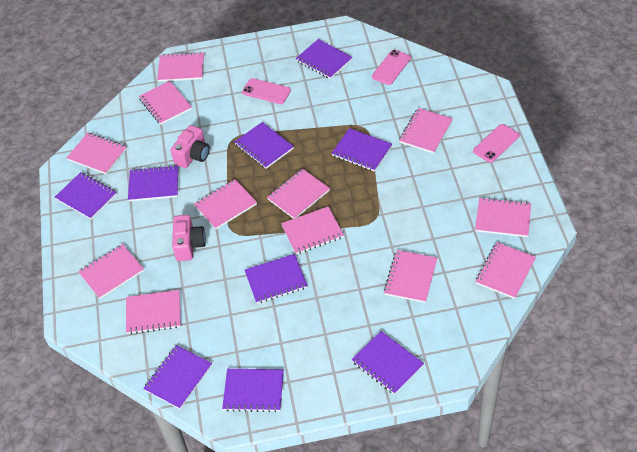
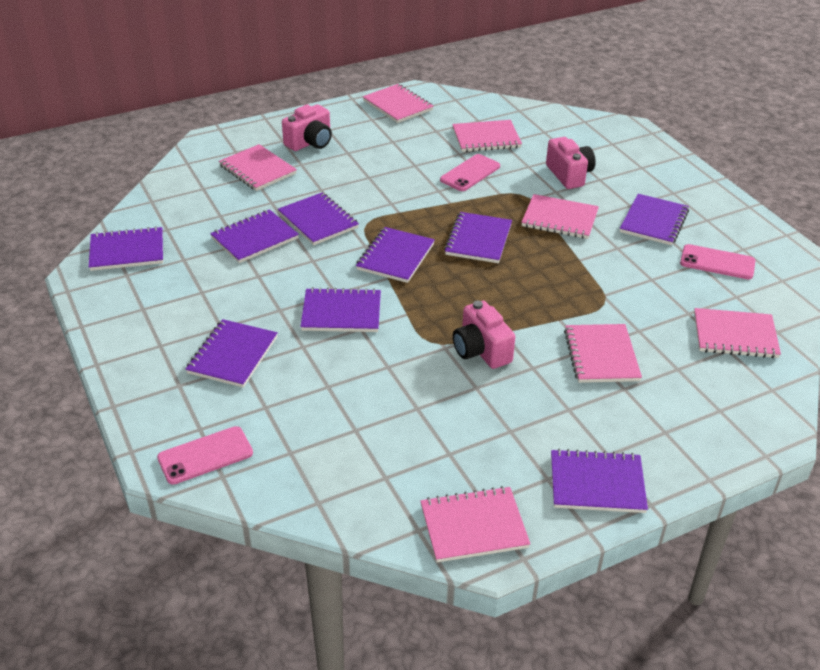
pink camera: [170,125,210,168] [172,215,206,261] = 2 -> [282,104,332,151] [453,301,515,369] [546,137,596,189] = 3
pink notebook: [67,133,127,174] [78,244,144,299] [126,290,181,334] [139,81,192,125] [157,52,204,82] [194,179,257,229] [267,168,330,219] [281,206,344,254] [384,250,437,303] [399,108,453,153] [475,197,531,237] [476,242,536,299] = 12 -> [219,144,297,191] [363,84,434,123] [420,486,530,563] [452,120,522,152] [521,194,599,239] [564,324,642,383] [694,308,781,358] = 7

